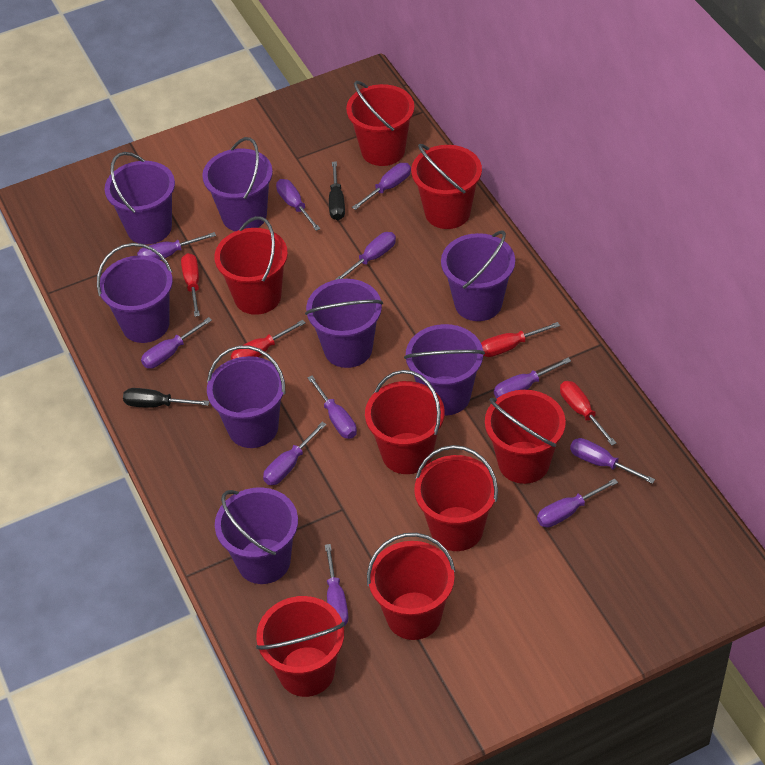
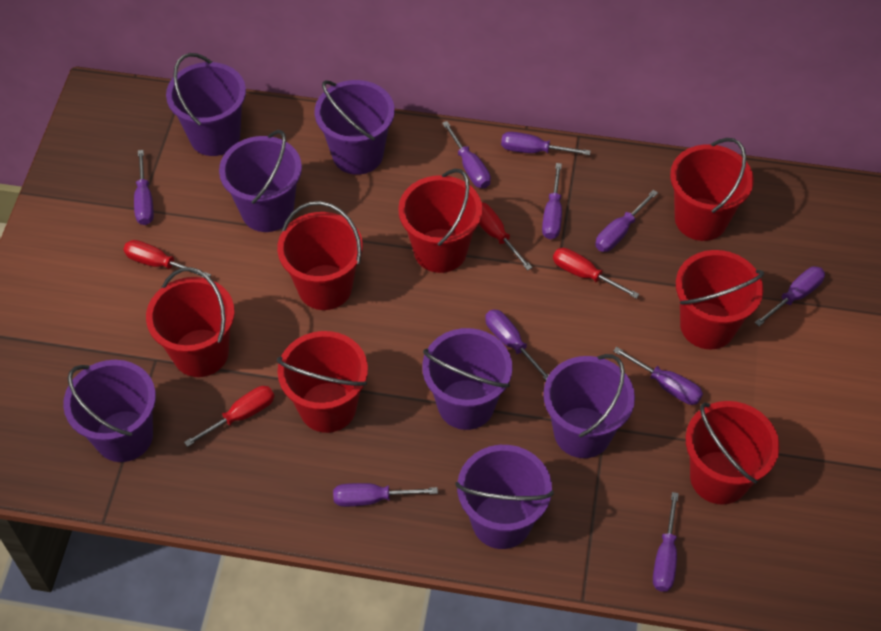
black screwdriver: [123,388,209,408] [329,161,345,220] = 2 -> none = 0
purple bucket: [97,243,173,343] [105,152,175,245] [202,137,273,231] [207,345,285,448] [215,487,298,584] [305,279,383,368] [404,324,485,415] [441,230,515,321] = 8 -> [63,360,156,462] [166,53,246,156] [219,130,302,232] [315,80,395,175] [422,328,512,430] [455,445,554,549] [543,354,635,458] = 7
purple screwdriver: [137,232,216,260] [141,317,212,369] [263,422,327,485] [276,179,320,231] [307,376,357,439] [325,544,348,626] [335,232,396,280] [352,163,411,210] [494,358,571,399] [537,478,618,528] [570,438,655,484] = 11 -> [134,150,154,225] [333,483,438,507] [442,121,491,188] [485,309,549,380] [501,132,591,155] [542,163,562,239] [595,190,658,252] [613,347,703,405] [653,492,679,592] [755,266,825,326] = 10
red bucket: [214,216,288,315] [256,596,345,697] [346,81,415,166] [365,370,445,474] [367,533,455,640] [411,144,482,229] [414,445,498,551] [485,390,566,484] = 8 -> [146,267,235,377] [277,201,363,310] [277,331,368,433] [398,169,482,273] [670,138,754,241] [676,250,764,349] [686,401,780,505] = 7

